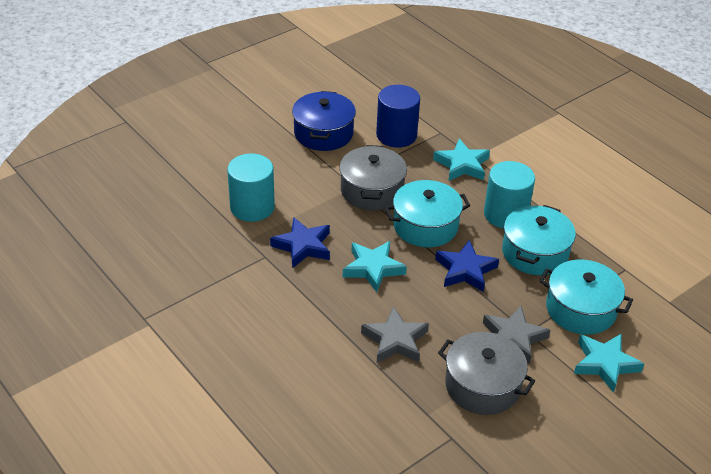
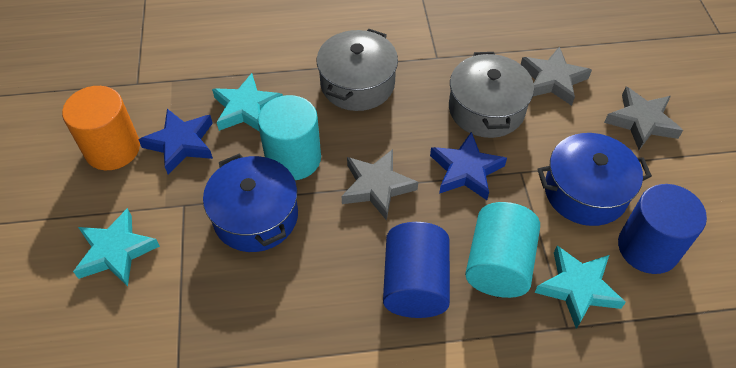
blue cylinder: [376,85,420,148] = 1 -> [383,222,450,318] [618,184,707,274] = 2
blue pot: [292,91,356,151] = 1 -> [203,153,298,252] [537,133,652,226] = 2
grey star: [361,306,429,363] [483,306,550,364] = 2 -> [342,149,418,221] [521,46,592,106] [604,87,683,150] = 3
orange cylinder: none = 0 -> [62,86,140,170] = 1
turquoise pot: [385,180,470,247] [502,205,576,275] [539,260,633,335] = 3 -> none = 0

